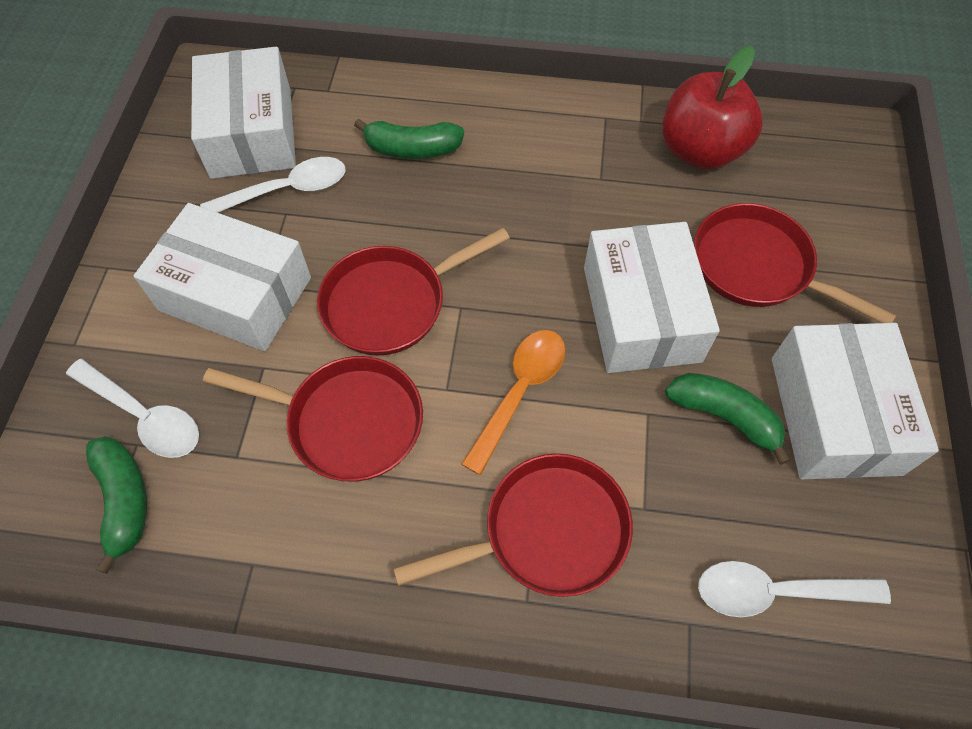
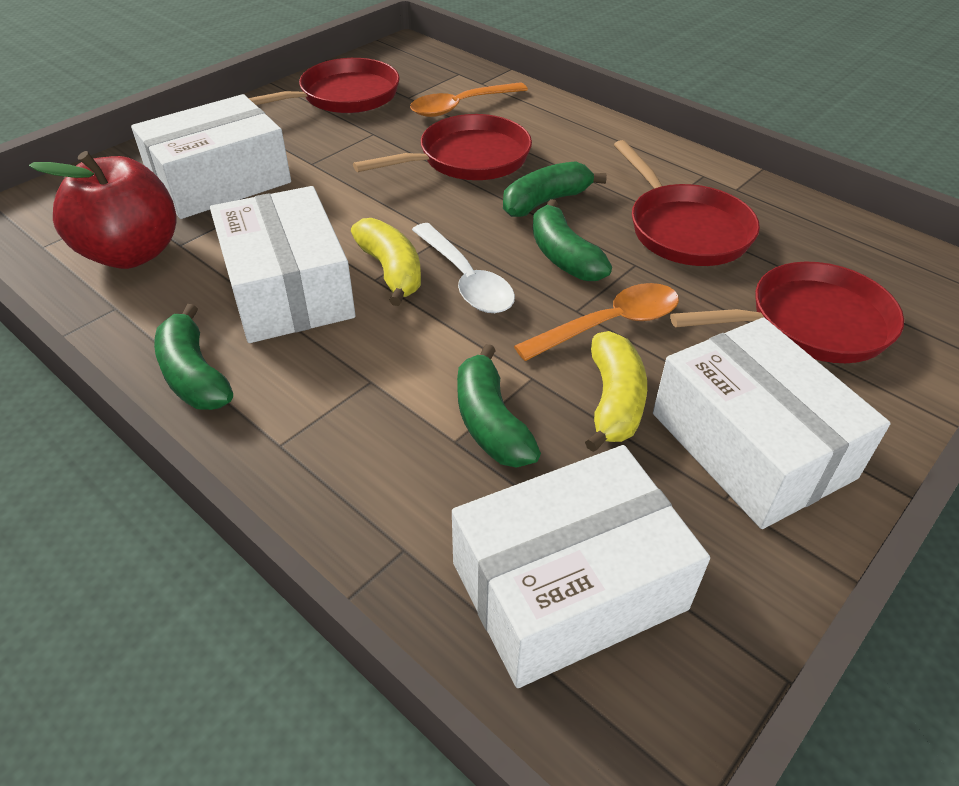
green banana: [86,436,147,574] [354,118,464,159] [665,373,790,465] = 3 -> [154,304,233,410] [457,344,541,468] [503,161,607,217] [533,199,612,281] = 4
orange spoon: [461,330,565,475] = 1 -> [410,82,528,117] [514,283,679,361] = 2
white spoon: [66,359,199,458] [200,157,345,213] [698,561,891,617] = 3 -> [412,223,515,313] = 1
yellow banana: none = 0 -> [351,218,421,306] [585,331,647,452] = 2

